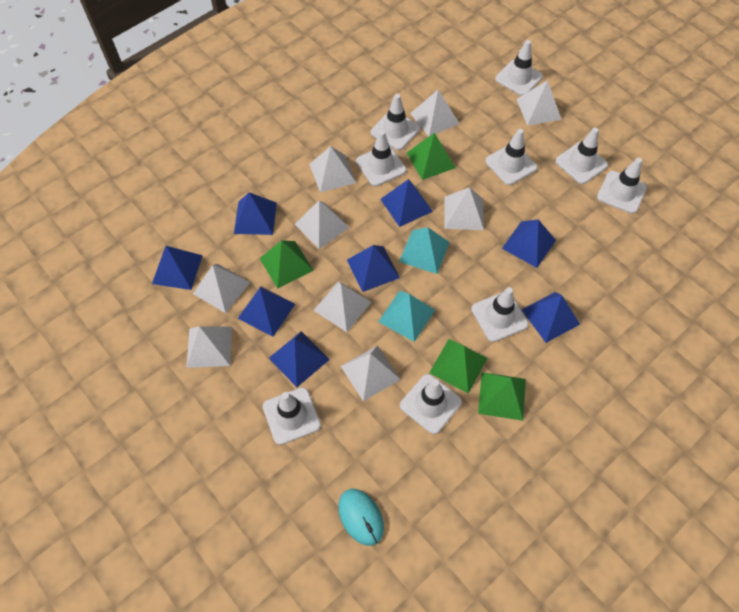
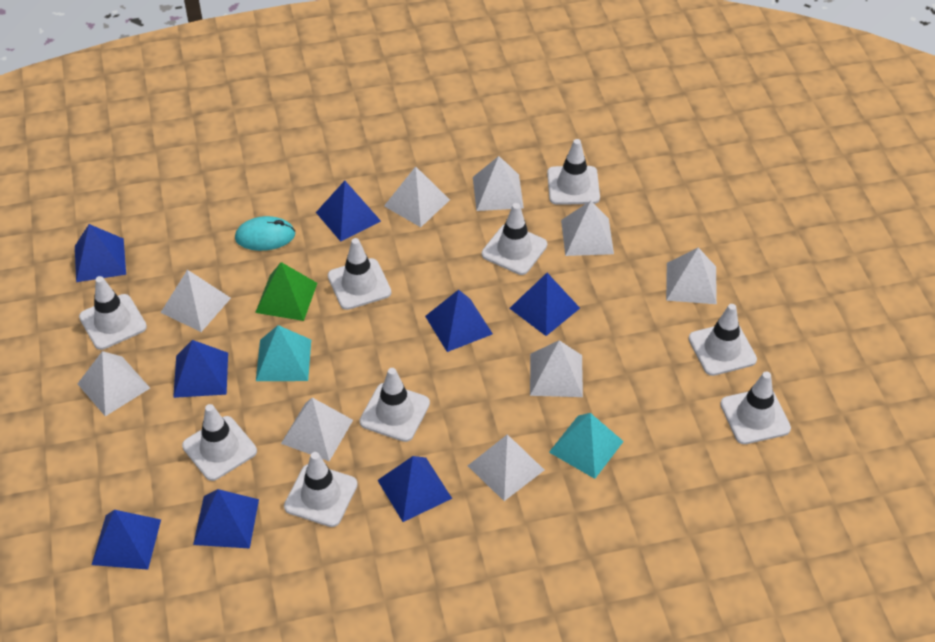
green pyramid: [260,240,314,288] [407,133,456,180] [429,339,487,394] [478,372,526,421] = 4 -> [255,262,317,321] = 1

